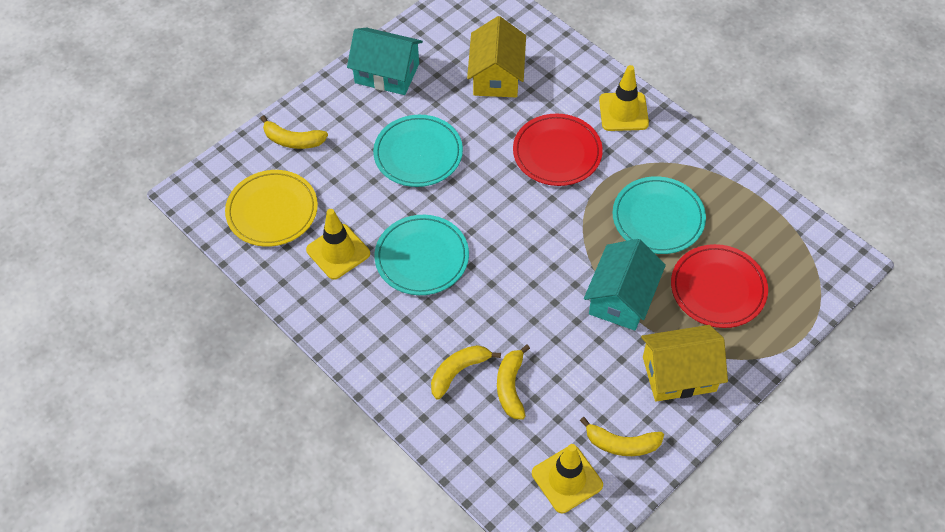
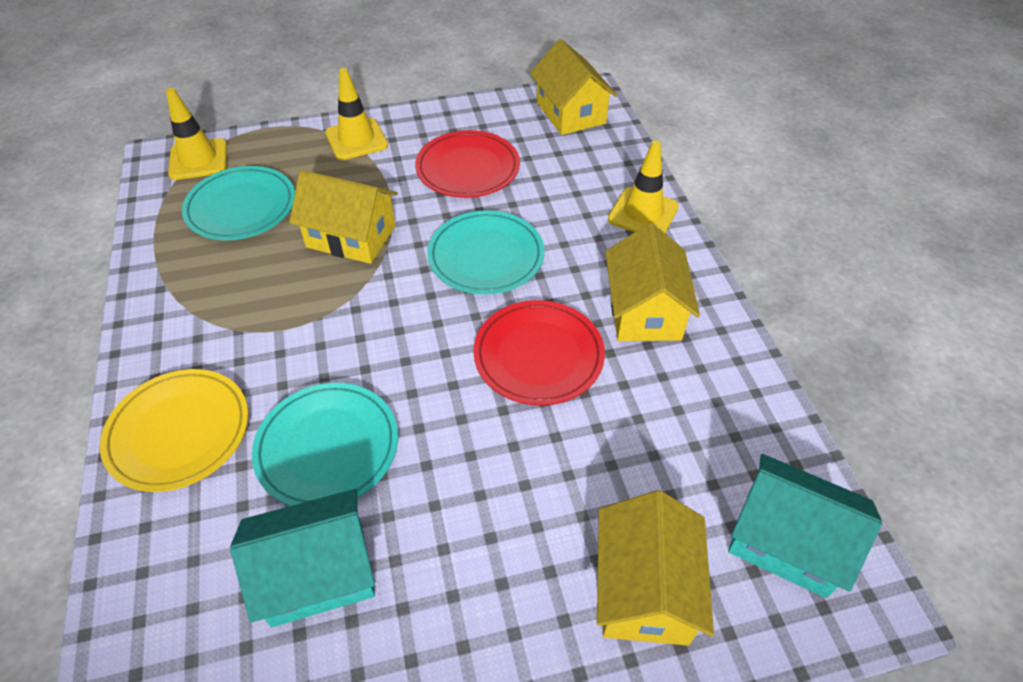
yellow banana: [261,115,328,149] [431,345,501,400] [497,344,530,420] [580,417,664,456] = 4 -> none = 0
yellow house: [467,16,526,97] [641,325,728,402] = 2 -> [289,170,398,264] [530,39,617,135] [597,490,714,646] [605,223,700,341] = 4

